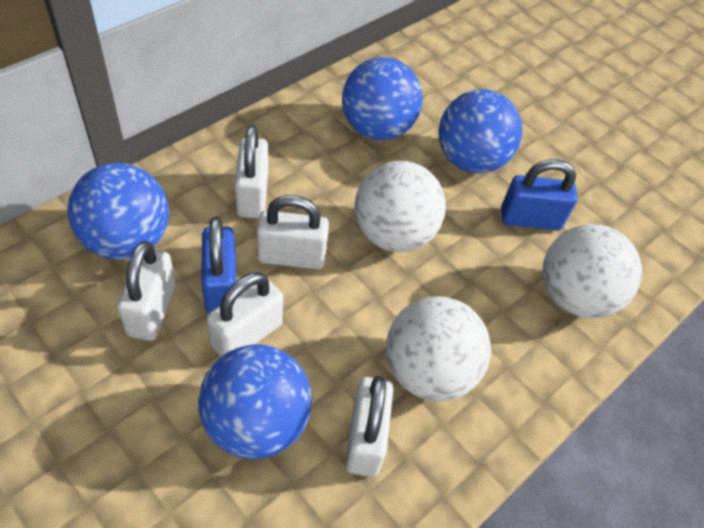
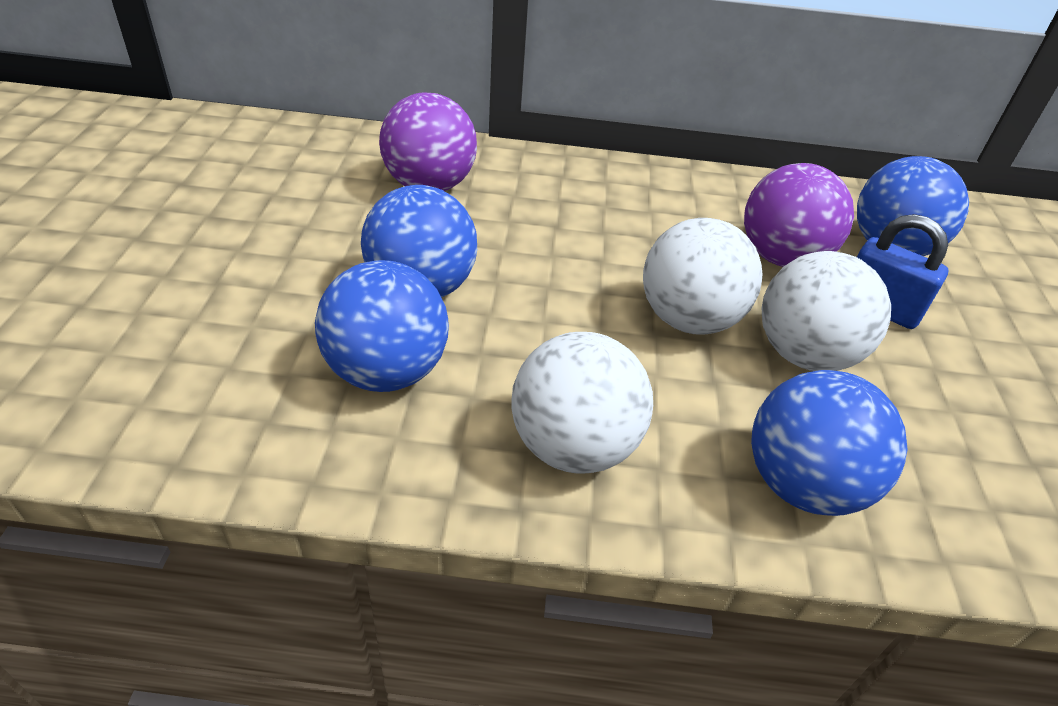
blue padlock: [201,217,236,314] [501,159,578,230] = 2 -> [857,214,948,329] = 1
purple ball: none = 0 -> [379,92,477,191] [744,163,854,267] = 2
white padlock: [117,241,176,341] [207,272,283,357] [235,125,268,218] [257,195,329,269] [345,376,393,477] = 5 -> none = 0

